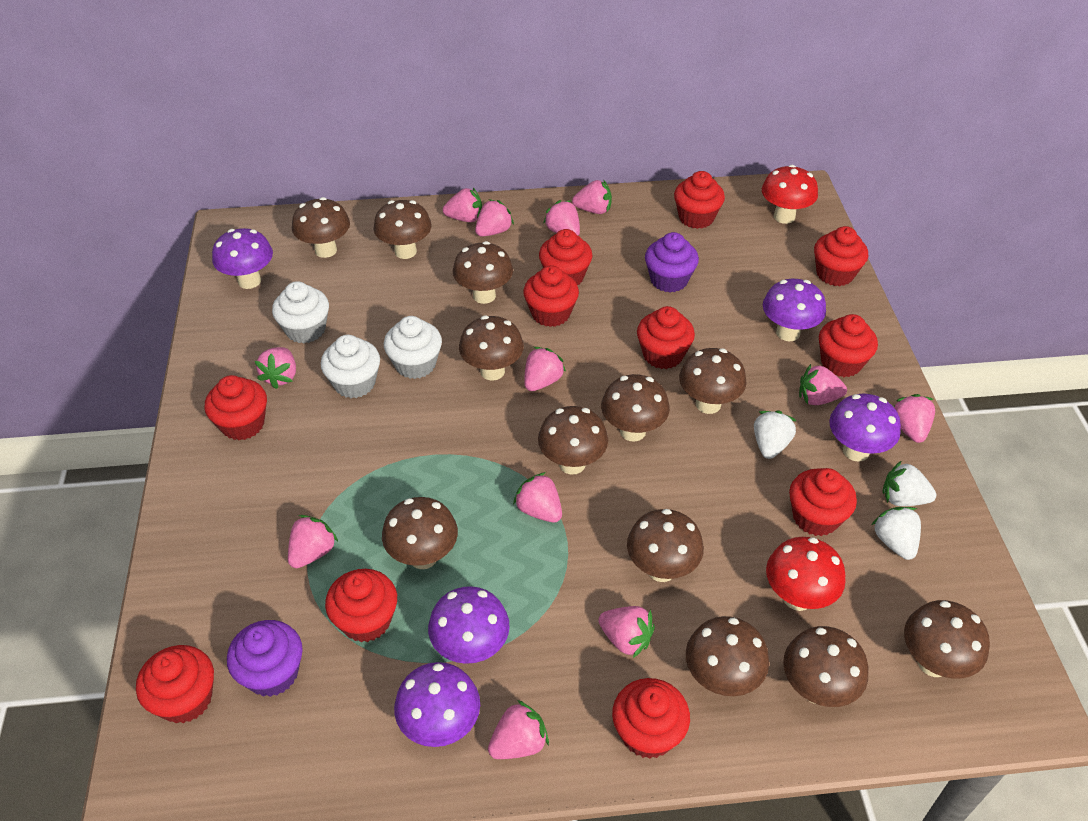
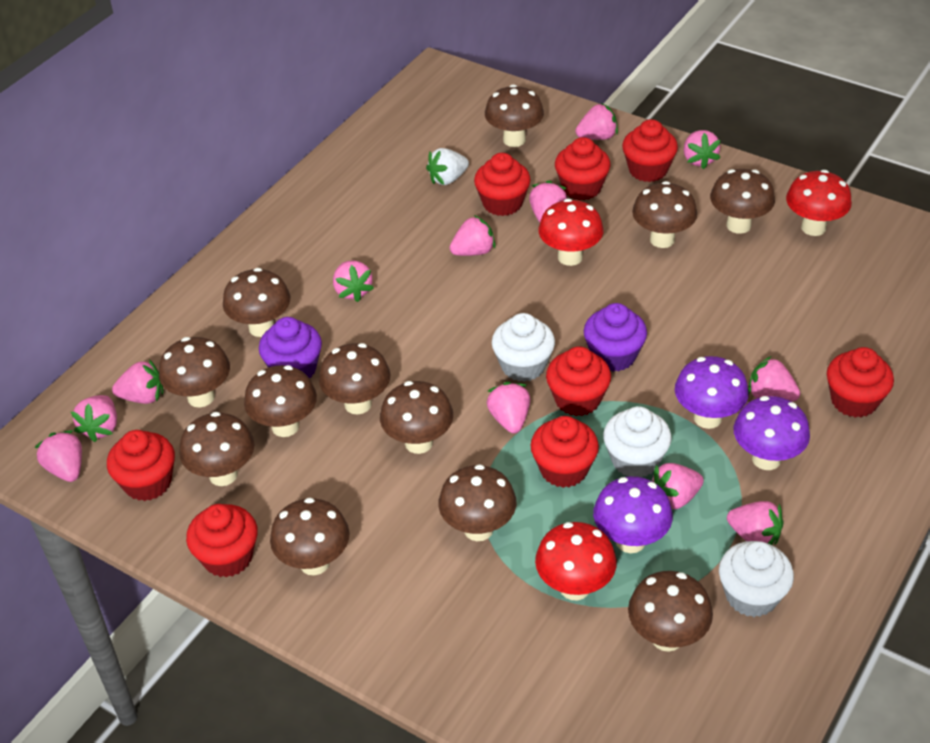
purple mushroom: [212,228,273,289] [394,662,480,747] [428,586,510,664] [763,279,826,341] [829,393,901,462] = 5 -> [593,476,673,553] [675,356,749,429] [734,396,810,470] = 3
red cupcake: [136,645,214,723] [205,375,267,440] [325,569,397,642] [523,265,579,327] [539,229,593,285] [612,678,690,759] [637,306,695,369] [674,171,725,229] [789,468,857,536] [814,226,868,286] [819,314,878,377] = 11 -> [107,430,175,501] [186,504,258,577] [474,153,531,216] [530,416,599,488] [546,346,611,416] [555,137,611,200] [622,119,678,182] [827,347,894,418] = 8
red mushroom: [762,165,818,224] [766,537,846,611] = 2 -> [535,522,617,600] [538,199,604,266] [786,170,852,236] = 3
white strawberry: [754,410,797,459] [871,507,921,560] [882,460,936,506] = 3 -> [426,148,469,185] = 1

